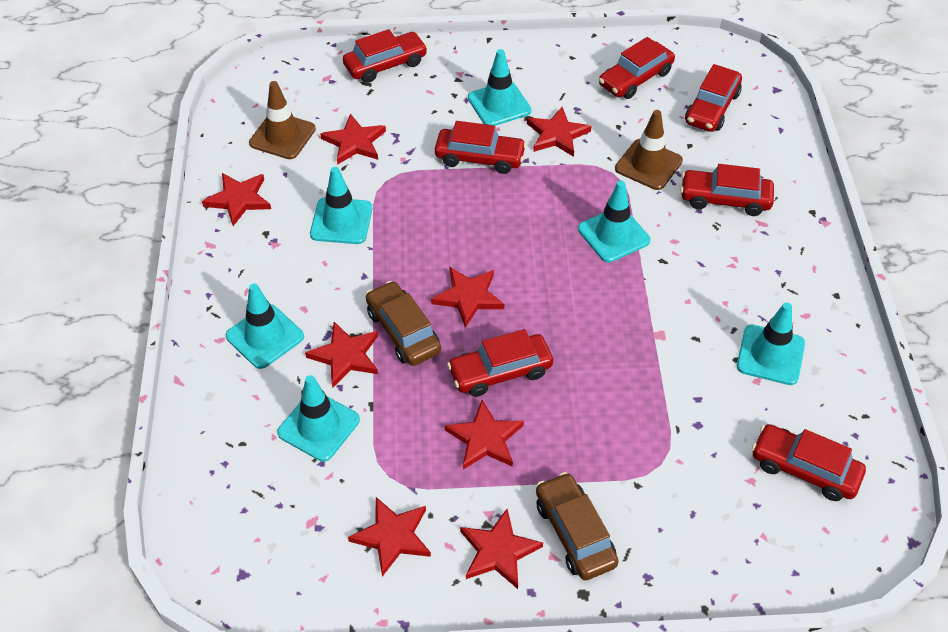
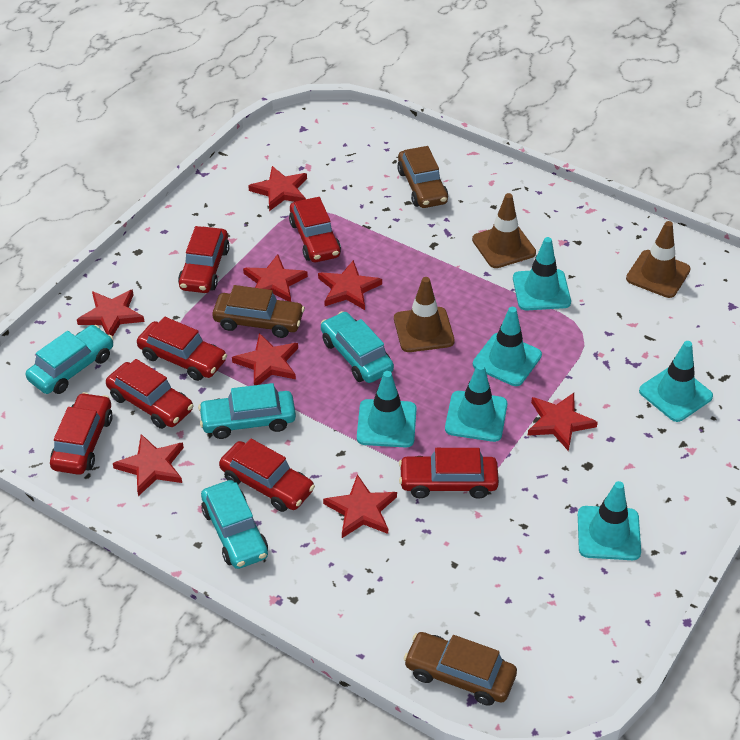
brown car: [366,281,441,366] [536,472,619,580] = 2 -> [212,285,305,338] [397,146,448,208] [404,632,517,706] = 3
brown traffic cone: [249,81,316,159] [615,110,683,190] = 2 -> [394,277,455,352] [472,193,536,268] [626,221,691,298] = 3
turquoise car: none = 0 -> [26,325,114,394] [198,383,296,439] [201,480,268,569] [321,311,394,383] = 4

